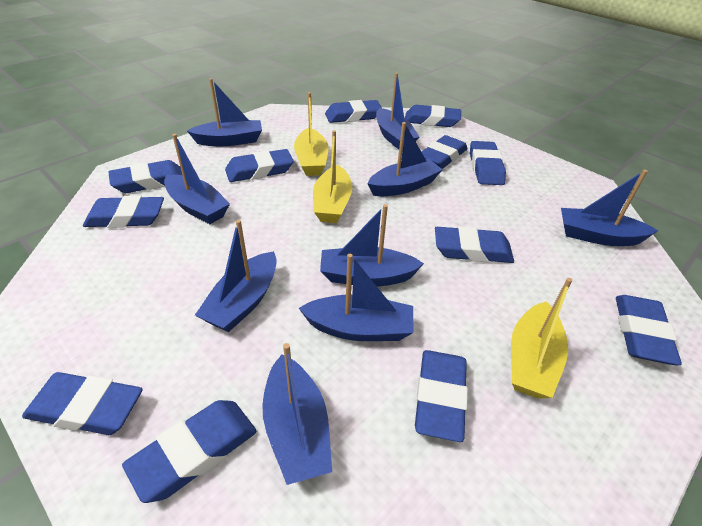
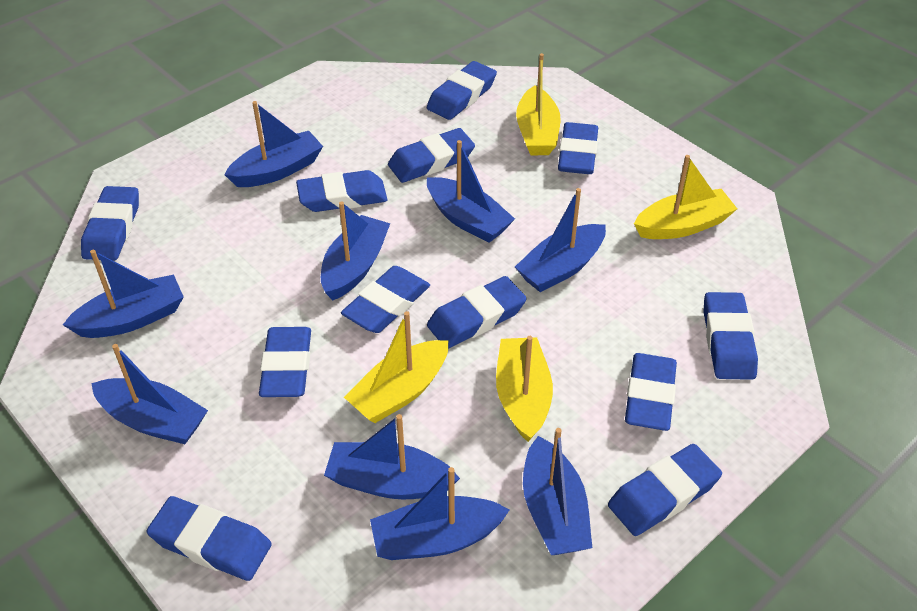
yellow boat: [294,92,329,176] [313,130,352,223] [511,278,573,398] = 3 -> [344,311,448,423] [496,336,553,442] [516,53,560,155] [634,155,737,239] = 4

